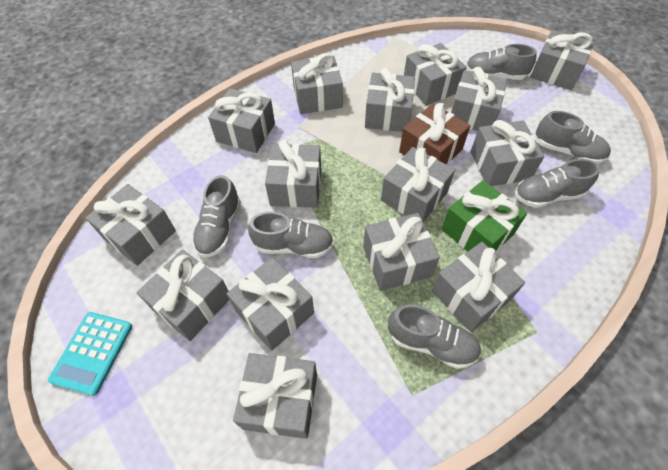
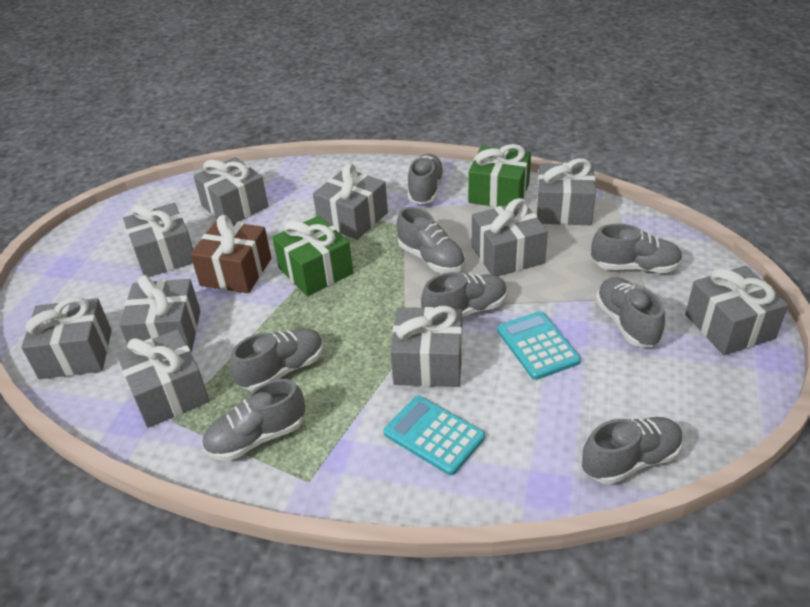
green gift: [441,180,527,251] = 1 -> [272,216,353,296] [468,144,531,207] = 2
grey gift: [86,184,176,266] [137,250,229,341] [208,88,275,153] [227,257,314,351] [233,353,317,439] [265,140,321,208] [291,53,343,114] [363,213,440,291] [365,68,415,132] [381,147,455,222] [404,43,467,106] [432,242,525,332] [451,67,507,131] [471,120,545,186] [530,30,594,90] = 15 -> [21,297,112,379] [116,329,209,428] [119,275,200,352] [123,203,193,277] [194,157,268,223] [313,164,388,240] [390,306,462,387] [472,198,548,276] [536,158,596,225] [685,266,788,355] = 10
grey shoe: [192,175,241,257] [248,212,334,258] [388,304,481,369] [466,44,537,80] [515,159,600,208] [536,111,611,164] = 6 -> [202,379,305,461] [230,328,324,391] [396,207,465,273] [408,154,445,204] [421,272,507,317] [582,417,683,485] [591,223,683,273] [596,277,665,347] = 8
turquoise calculator: [48,312,132,396] = 1 -> [383,396,485,475] [497,311,581,380] = 2

